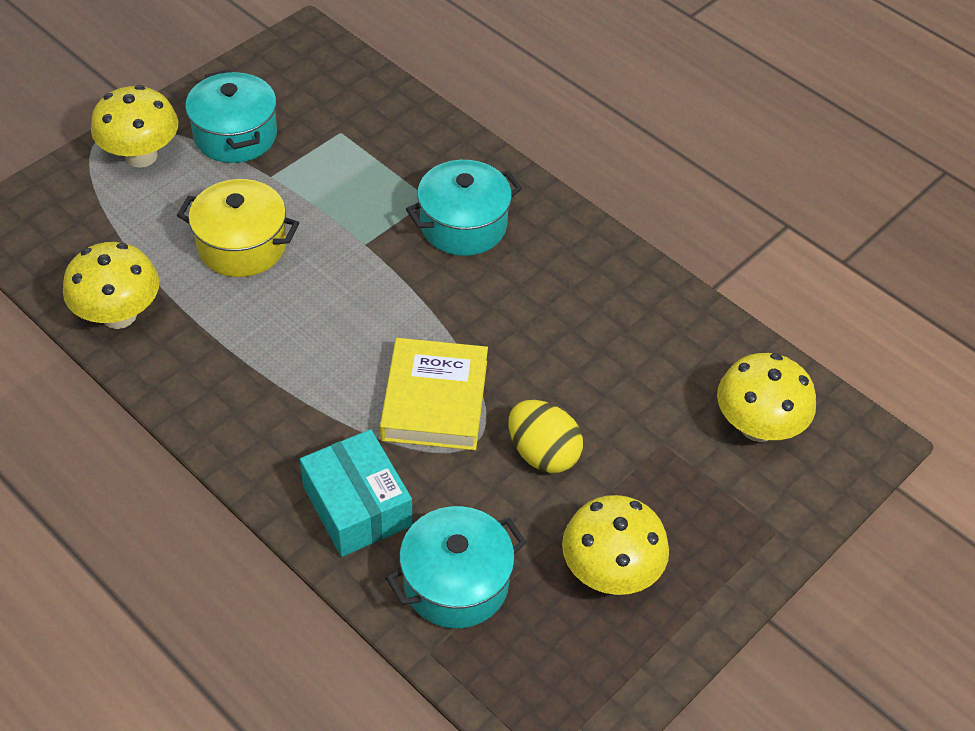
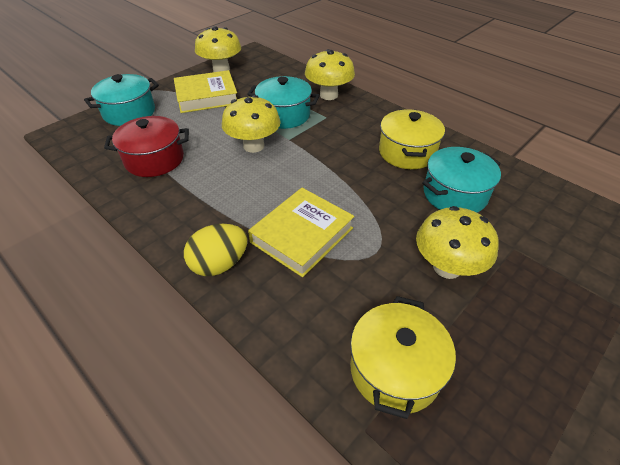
red pot: none = 0 -> [104,116,189,177] = 1
turquoise box: [300,429,413,557] = 1 -> none = 0
yellow book: [380,338,488,450] = 1 -> [174,70,237,113] [248,188,354,277] = 2
yellow pot: [177,179,299,277] = 1 -> [350,296,456,419] [379,109,445,169] = 2

